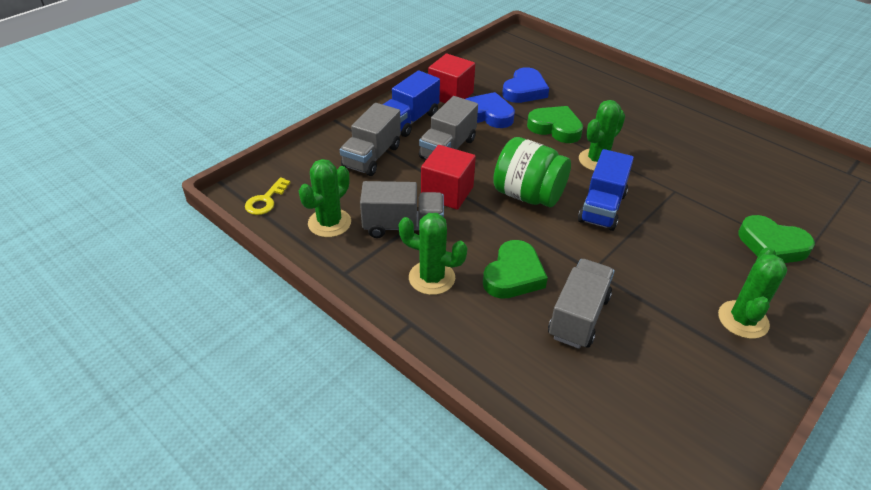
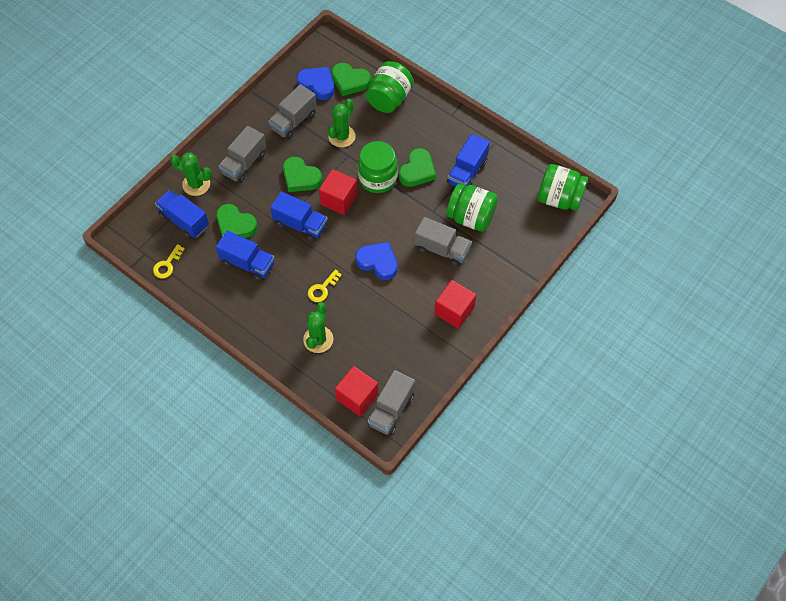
blue truck: [383,70,440,137] [578,149,634,231] = 2 -> [155,190,209,239] [216,230,275,281] [270,192,327,242] [447,134,490,187] = 4
green cactus: [299,159,351,237] [398,213,467,295] [579,100,625,171] [718,247,787,339] = 4 -> [170,153,212,196] [303,302,334,353] [328,99,356,148] = 3
green heart: [483,240,548,299] [527,106,583,143] [739,215,815,263] = 3 -> [216,204,258,238] [283,157,322,192] [331,63,371,96] [399,148,436,187] = 4
green jar: [493,137,571,207] = 1 -> [358,141,398,193] [366,61,414,113] [446,183,498,232] [538,164,588,211] = 4
red cube: [421,145,476,210] [428,54,475,103] = 2 -> [319,169,357,215] [335,366,378,416] [434,280,476,329] = 3
yellow key: [245,177,291,215] = 1 -> [153,244,185,279] [308,269,342,302] = 2

